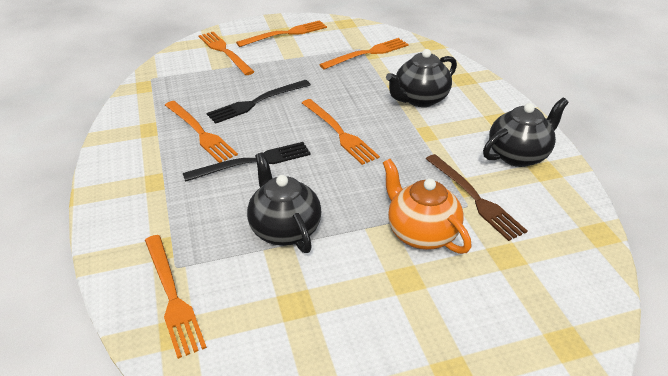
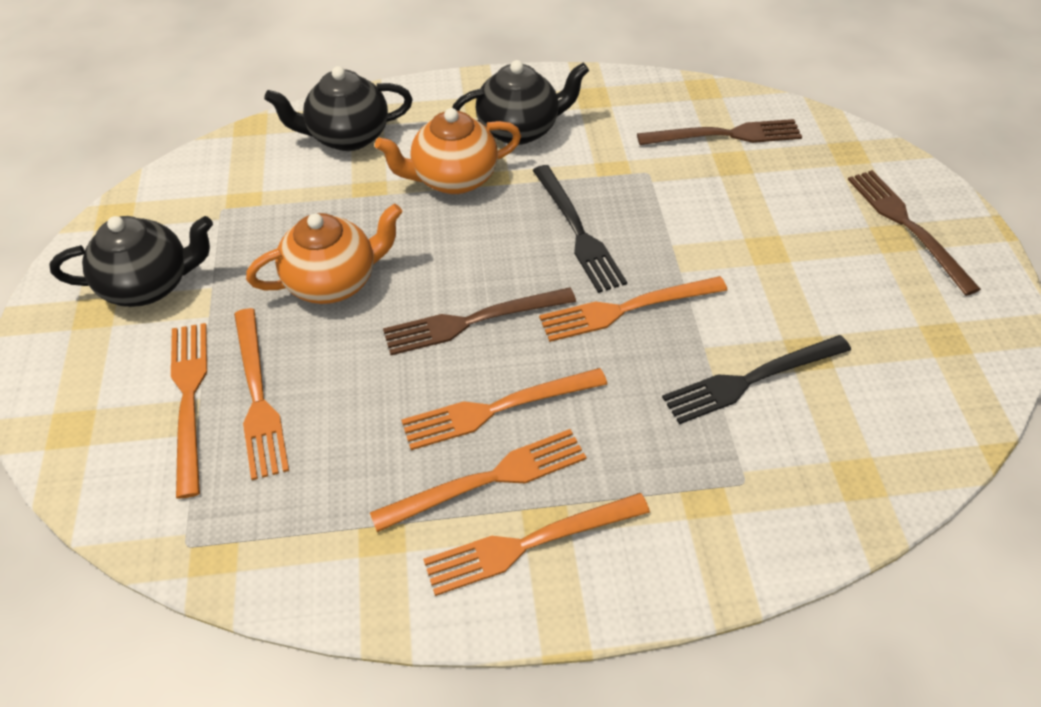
brown fork: [426,154,527,241] = 1 -> [383,287,576,355] [637,119,802,145] [848,170,981,296] = 3
orange teapot: [383,159,472,254] = 1 -> [246,203,403,304] [375,108,521,194] = 2

